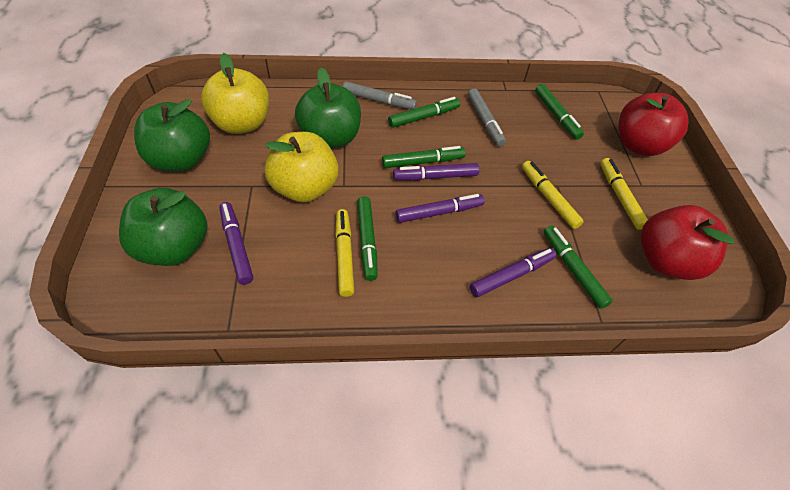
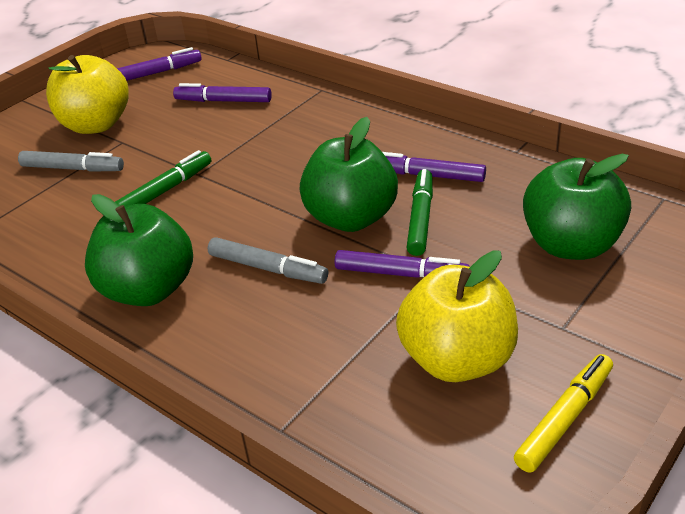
green marker: [357,196,378,281] [382,146,466,168] [388,97,460,128] [535,84,584,140] [544,225,612,309] = 5 -> [115,150,211,206] [406,169,433,256] = 2
red apple: [619,93,689,156] [641,205,734,280] = 2 -> none = 0
yellow marker: [335,209,354,297] [522,161,584,229] [600,158,648,230] = 3 -> [514,354,613,473] = 1

